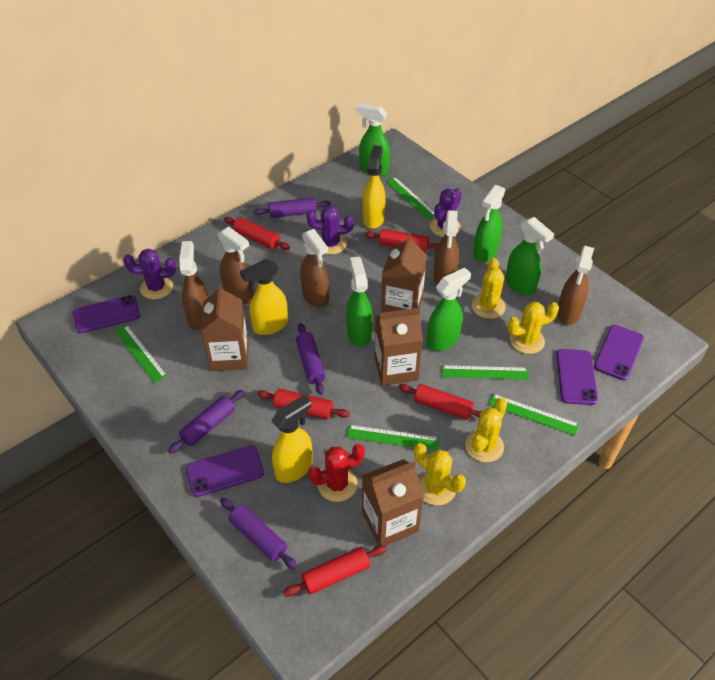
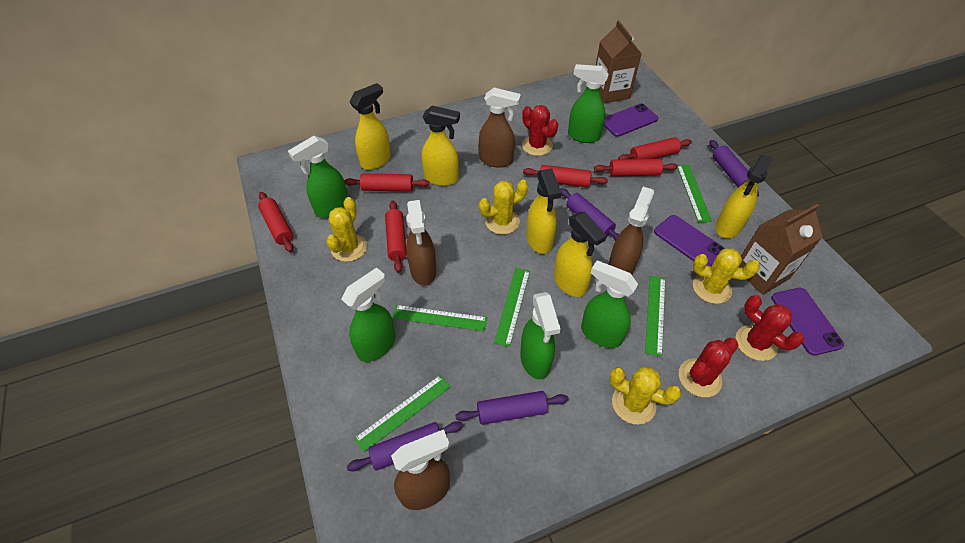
brown carton: [201,284,249,371] [362,459,424,546] [375,308,423,386] [381,234,427,313] = 4 -> [596,20,642,104] [739,204,823,295] = 2
brown spray bottle: [179,241,208,330] [218,226,254,304] [300,229,329,308] [433,210,459,285] [557,246,594,325] = 5 -> [391,429,450,510] [406,200,436,286] [479,88,521,168] [609,187,654,275] = 4
purple cactus: [123,249,176,299] [307,205,354,255] [430,188,462,237] = 3 -> none = 0
purple phone: [73,295,140,333] [186,445,264,497] [556,349,598,405] [594,325,644,381] = 4 -> [604,104,658,137] [654,215,725,266] [771,288,844,356] = 3
red cactus: [308,444,365,502] = 1 -> [522,105,558,156] [679,338,739,397] [736,295,804,361] = 3
red rolling pin: [224,217,290,250] [257,389,350,419] [283,545,387,597] [365,229,439,253] [399,384,481,420] = 5 -> [258,192,293,252] [344,174,430,191] [385,200,407,272] [523,165,608,188] [594,159,678,177] [618,137,692,160] = 6
yellow spray bottle: [240,259,288,335] [271,394,313,483] [363,145,386,229] = 3 -> [350,83,391,170] [422,106,460,186] [526,168,561,254] [554,212,607,297] [716,154,773,238] = 5

